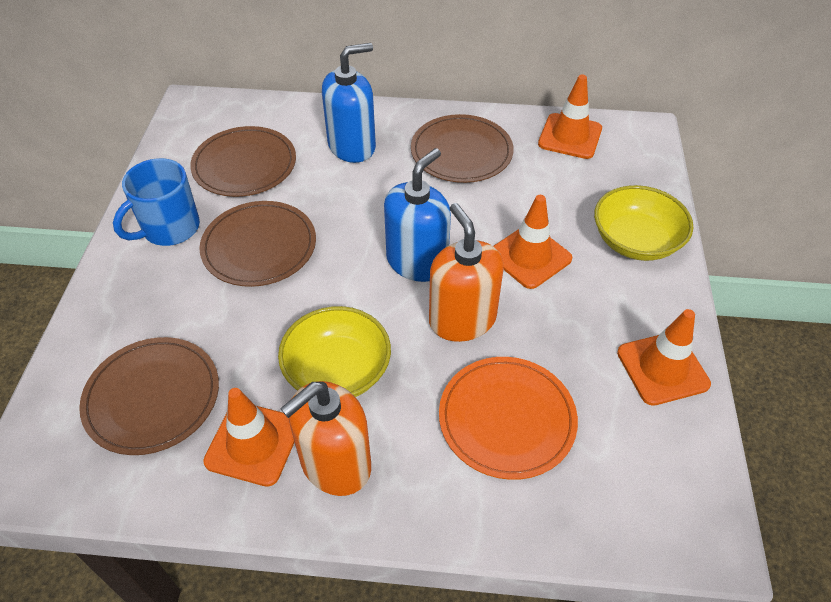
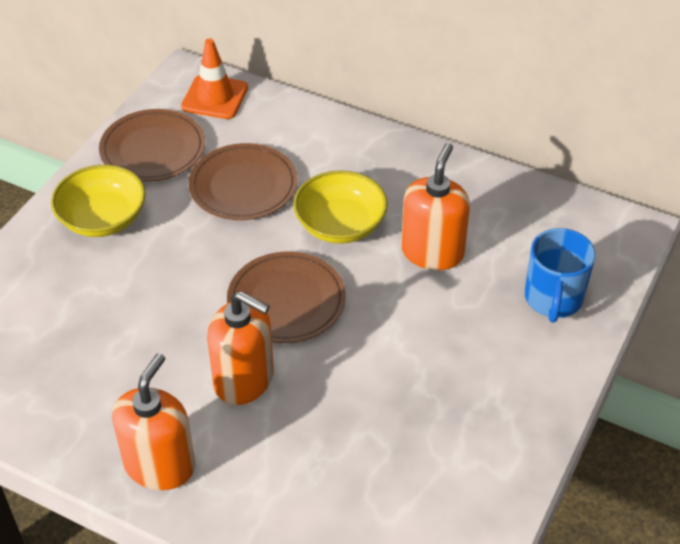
blue soap dispenser: [322,43,376,163] [384,148,451,282] = 2 -> none = 0
brown plate: [79,337,219,455] [190,126,296,197] [199,201,316,287] [411,114,514,183] = 4 -> [99,109,205,182] [189,143,298,220] [227,252,346,343] = 3
orange plate: [439,357,578,480] = 1 -> none = 0
orange soap dispenser: [280,381,371,496] [429,203,504,342] = 2 -> [112,353,195,490] [207,291,274,405] [401,143,470,270] = 3
orange traffic cone: [203,388,295,487] [493,195,572,289] [538,75,602,159] [617,309,711,406] = 4 -> [181,38,248,119] = 1

